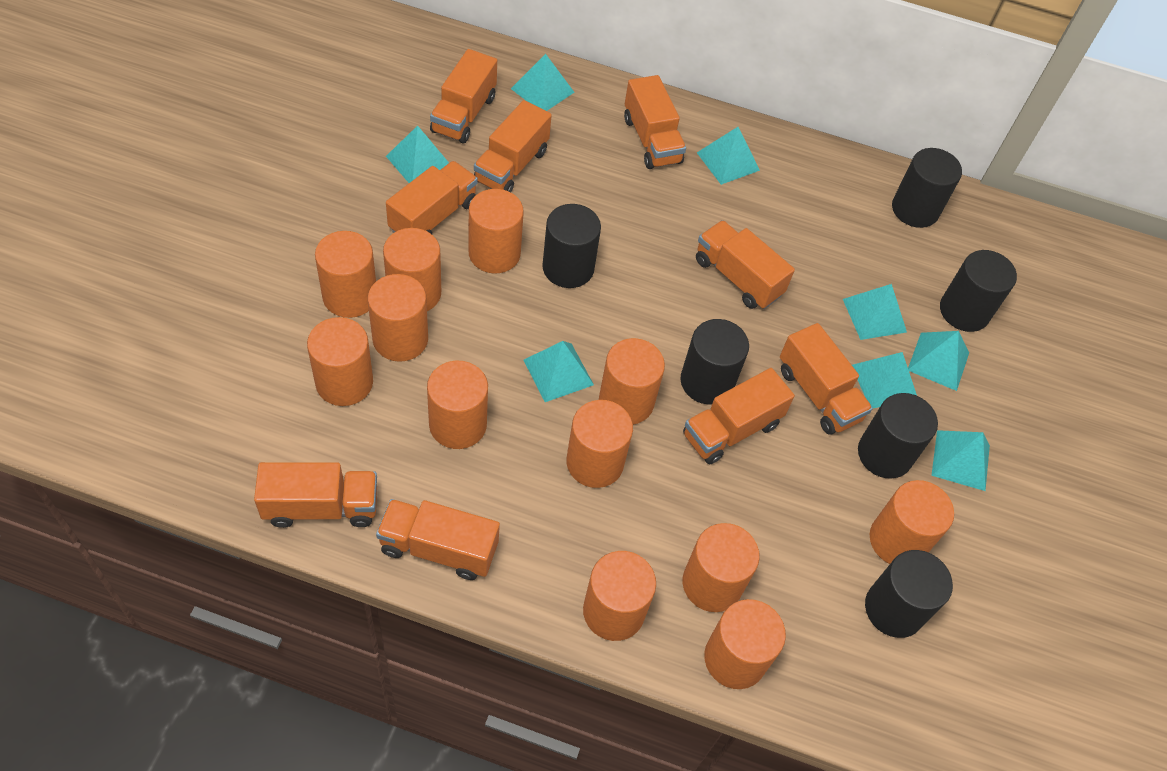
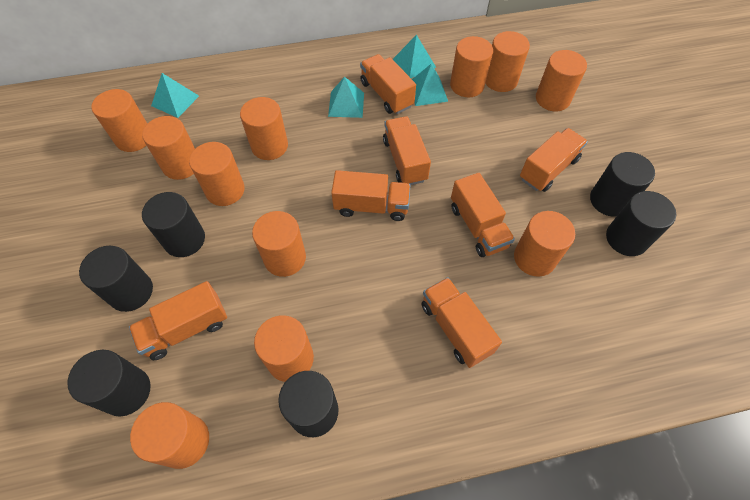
orange cylinder: [307,317,373,406] [315,231,376,318] [368,274,428,362] [383,228,441,311] [427,361,488,449] [468,189,524,273] [566,400,633,488] [583,551,656,641] [599,338,665,425] [683,523,760,612] [704,599,786,689] [870,480,954,564] = 12 -> [92,89,147,152] [130,402,209,469] [142,116,195,180] [189,142,245,206] [240,97,288,160] [252,211,306,277] [254,315,314,382] [450,36,493,97] [486,31,530,92] [514,211,575,277] [536,50,587,111] = 11
orange truck: [254,462,377,528] [376,499,500,580] [386,161,478,234] [430,49,497,143] [474,100,552,192] [624,75,686,169] [683,368,795,465] [696,220,795,309] [780,323,873,435] = 9 -> [129,281,227,360] [331,170,411,221] [360,54,416,114] [383,116,431,185] [421,277,502,368] [451,173,515,257] [520,128,588,192] = 7
turquoise pyramid: [386,125,449,183] [511,54,575,111] [523,341,594,402] [697,127,760,185] [843,284,907,340] [852,352,917,408] [908,331,969,391] [931,430,990,491] = 8 -> [151,73,199,118] [328,76,364,118] [393,35,436,78] [412,64,448,106] = 4

